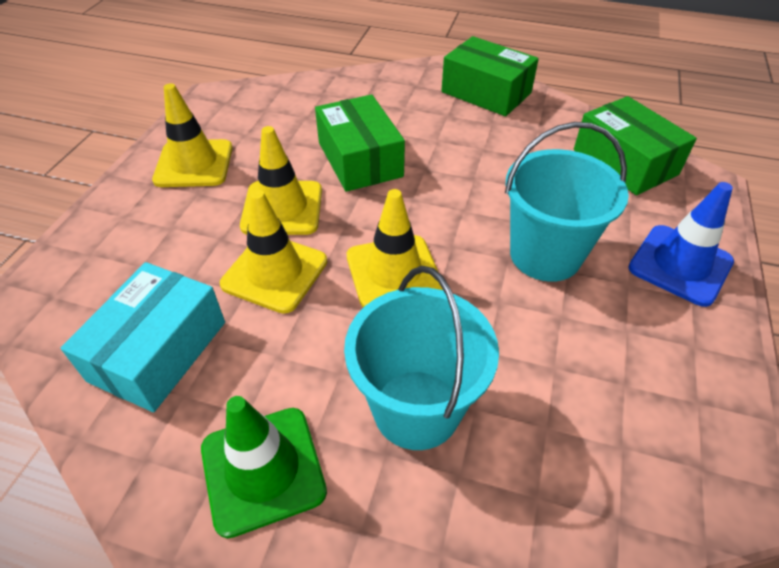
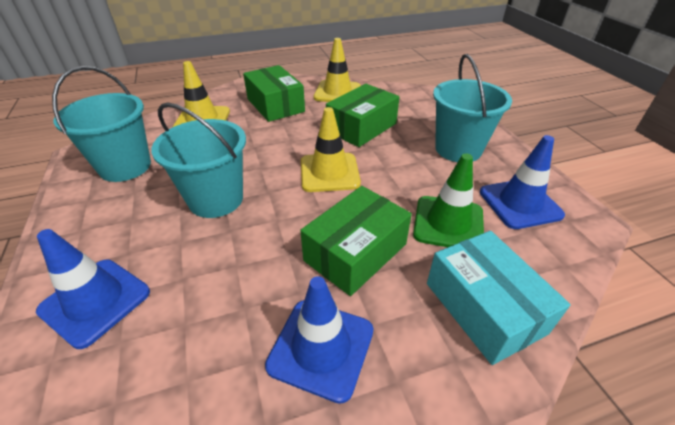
blue traffic cone: [628,182,734,307] = 1 -> [36,229,150,349] [265,276,373,404] [480,135,565,229] = 3
turquoise bucket: [344,266,499,450] [505,122,629,282] = 2 -> [52,66,151,182] [151,103,246,218] [433,54,512,162] = 3
yellow traffic cone: [152,83,233,187] [220,190,327,314] [240,126,322,235] [347,189,443,307] = 4 -> [173,61,230,127] [301,107,361,192] [314,38,360,102] = 3

